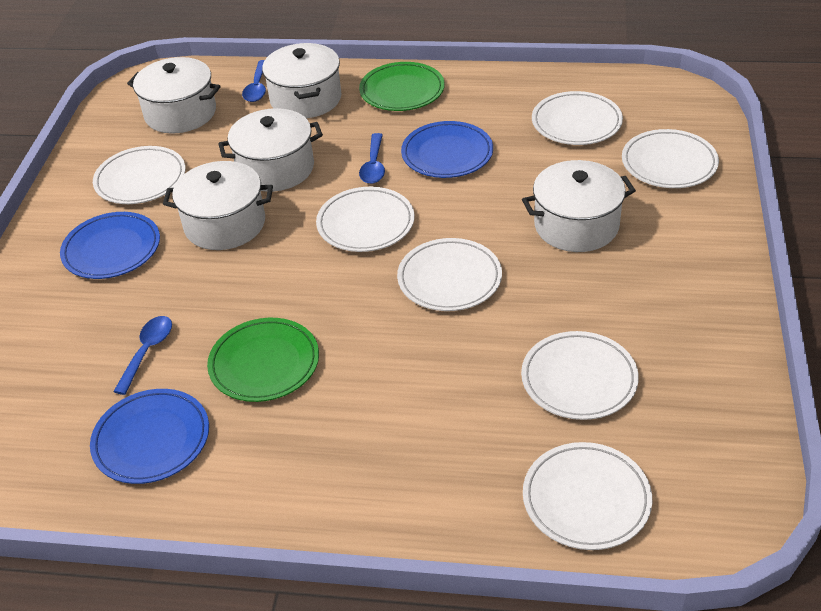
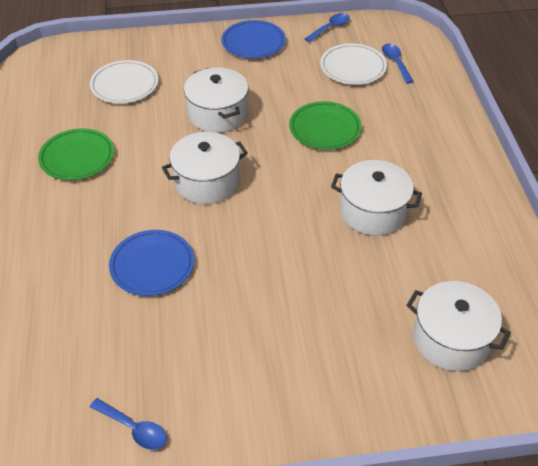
blue plate: [60,212,160,279] [90,389,209,484] [401,121,493,178] = 3 -> [109,230,194,296] [222,20,286,59] = 2
white plate: [93,146,186,204] [316,187,415,252] [397,238,502,311] [521,331,639,420] [523,442,652,550] [532,91,623,145] [622,129,719,188] = 7 -> [90,60,158,103] [320,43,387,85] = 2
white pot: [127,57,221,133] [163,161,273,250] [218,108,323,192] [262,43,342,118] [522,160,636,252] = 5 -> [162,132,248,204] [184,68,249,133] [331,160,422,236] [406,281,511,371] = 4

